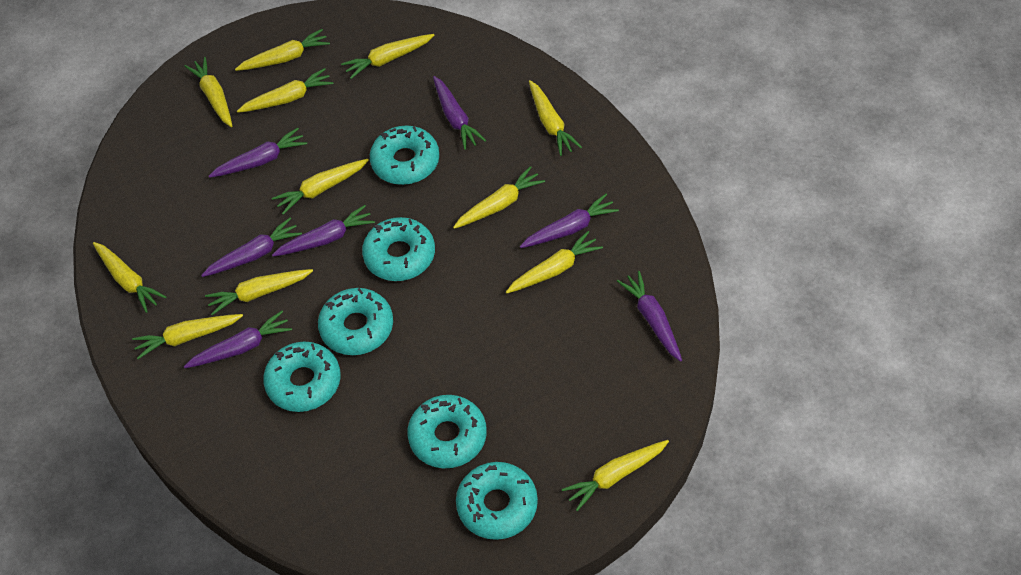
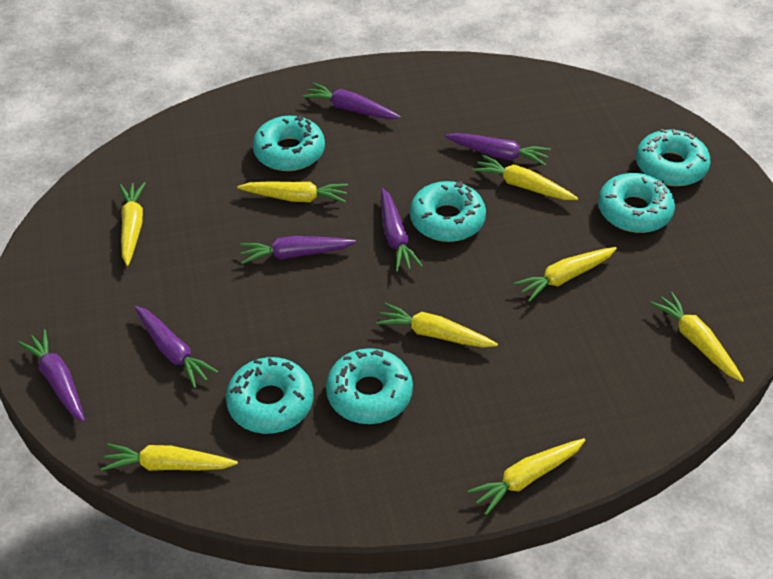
purple carrot: [184,311,292,368] [201,217,302,277] [209,128,307,178] [272,205,375,257] [433,76,486,150] [520,194,619,248] [617,271,682,362] = 7 -> [18,329,85,422] [135,306,219,388] [239,236,356,264] [302,82,401,119] [381,188,423,272] [444,133,551,166] = 6
yellow carrot: [93,242,166,313] [132,314,243,359] [184,57,232,127] [205,269,313,315] [235,29,330,71] [237,68,333,113] [272,159,369,215] [341,34,434,79] [453,166,545,229] [506,231,603,293] [529,80,582,156] [562,440,669,511] = 12 -> [101,443,238,471] [119,182,146,266] [237,181,348,203] [376,303,498,348] [468,438,585,515] [472,155,578,200] [514,247,617,302] [650,291,744,382] = 8

